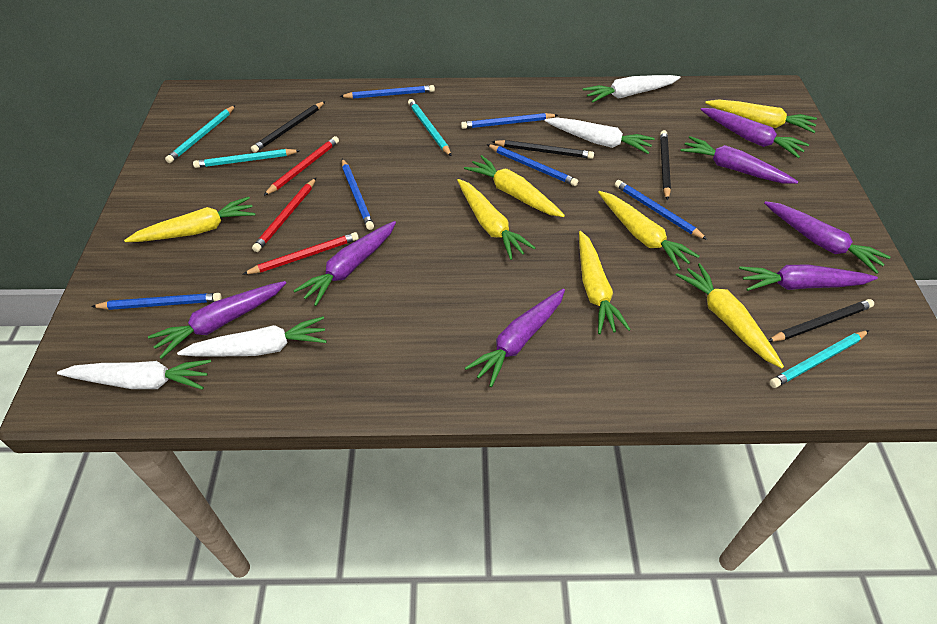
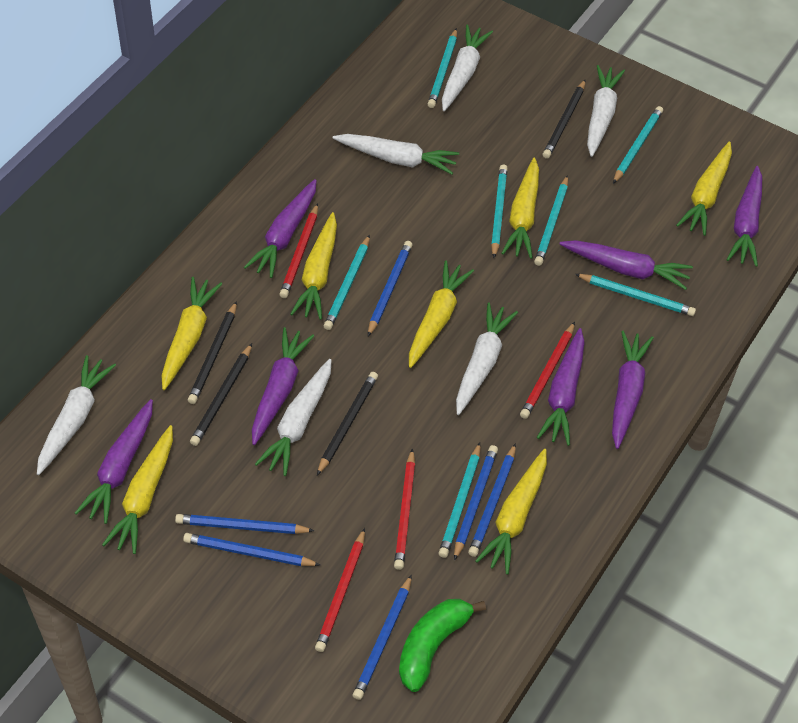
green banana: none = 0 -> [399,599,486,692] = 1
red pencil: [243,232,359,274] [252,178,316,252] [264,136,339,196] = 3 -> [279,203,318,298] [315,528,365,652] [394,448,415,570] [520,322,575,419] = 4
turquoise pencil: [165,105,236,163] [193,149,301,168] [408,99,452,157] [769,330,869,388] = 4 -> [323,235,370,330] [428,28,457,108] [439,443,480,558] [491,165,508,258] [534,175,568,266] [575,274,696,316] [613,106,663,184] = 7
white carrot: [57,360,211,390] [177,316,327,356] [545,118,655,154] [583,75,681,103] = 4 -> [37,355,116,475] [255,359,331,476] [333,134,459,174] [442,25,493,111] [456,302,518,415] [587,65,625,157] = 6

